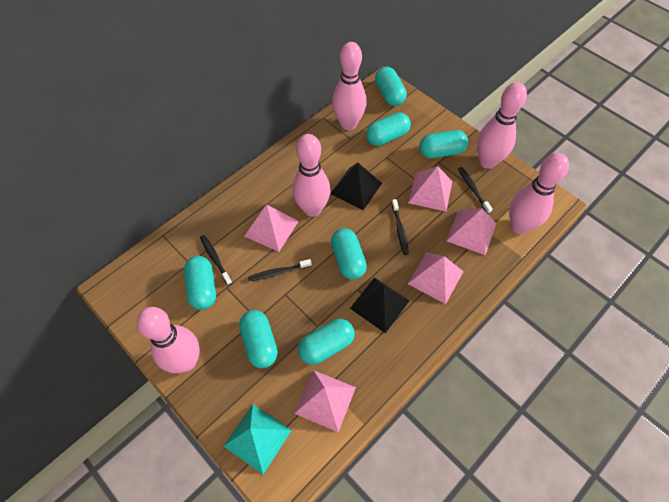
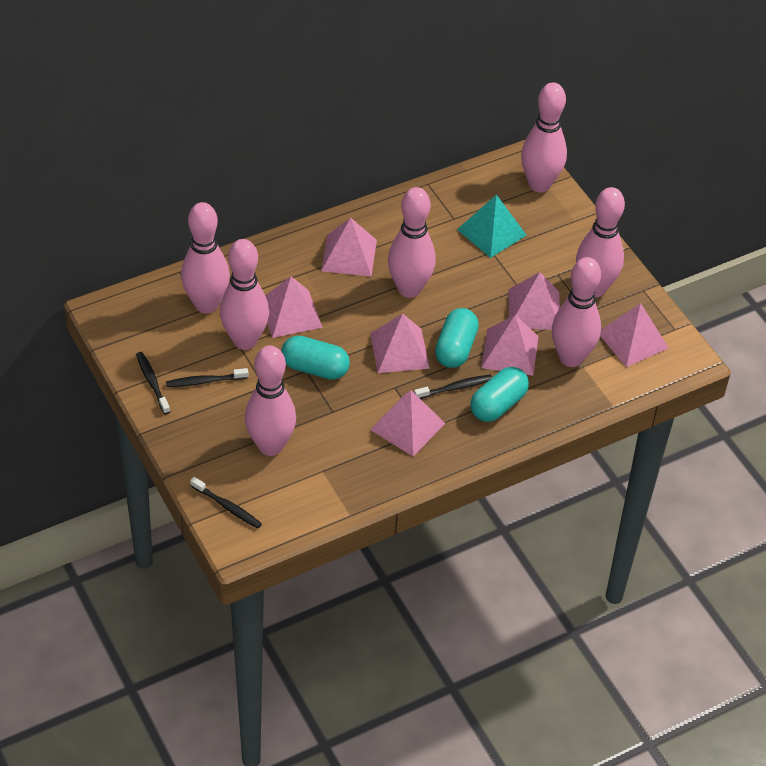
black pyramid: [330,163,382,210] [350,277,409,333] = 2 -> none = 0
pink bowling pin: [137,307,200,373] [292,134,331,217] [332,42,367,130] [477,82,527,169] [509,153,569,234] = 5 -> [181,202,230,313] [220,239,269,350] [245,346,296,456] [388,187,436,298] [521,83,567,192] [552,257,601,367] [576,187,625,297] = 7
pink pyramid: [245,205,299,252] [294,370,356,432] [408,166,453,212] [408,252,464,304] [447,208,496,255] = 5 -> [265,276,323,338] [321,218,377,277] [370,313,430,373] [370,390,445,457] [481,315,539,376] [509,272,560,330] [600,303,668,367] = 7
turquoise capsule: [184,256,216,310] [239,310,278,368] [298,319,355,365] [331,228,367,280] [366,112,411,146] [375,67,407,106] [419,130,468,158] = 7 -> [281,336,350,380] [435,308,479,368] [470,367,529,422] = 3

